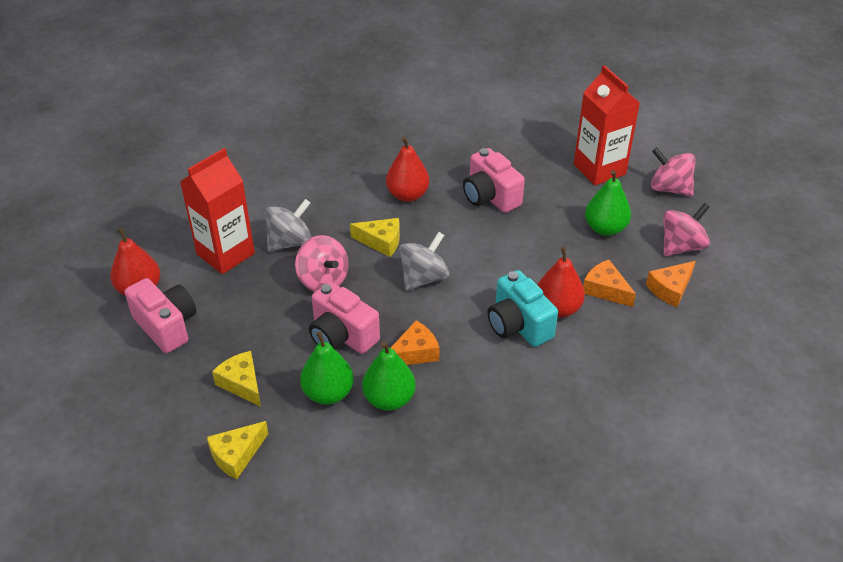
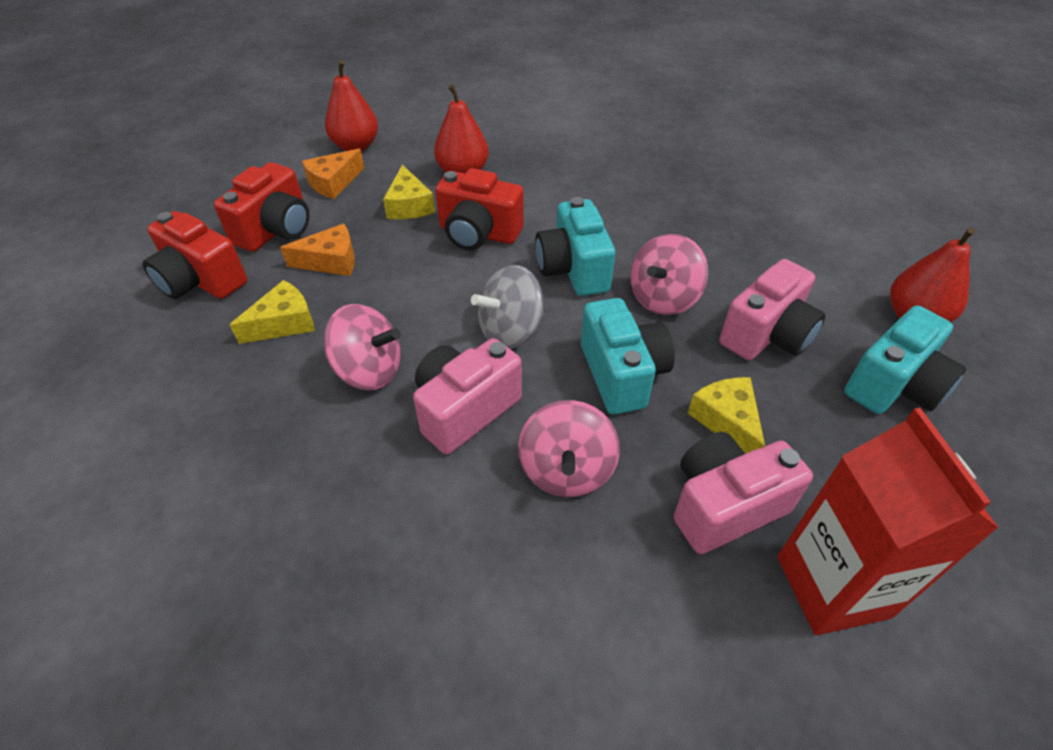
green pear: [300,331,354,404] [362,342,416,411] [585,170,631,236] = 3 -> none = 0
grey spinning top: [265,199,311,252] [399,232,449,291] = 2 -> [471,265,544,349] = 1
orange cheese: [391,320,440,365] [583,260,636,307] [646,261,696,307] = 3 -> [280,224,355,276] [302,149,364,199] = 2
red camera: none = 0 -> [143,211,247,299] [214,162,309,252] [435,168,524,250] = 3
red carton: [180,148,255,274] [574,65,640,185] = 2 -> [777,408,998,635] = 1
turquoise camera: [487,270,558,347] = 1 -> [535,197,616,296] [581,298,675,415] [844,305,967,414] = 3

